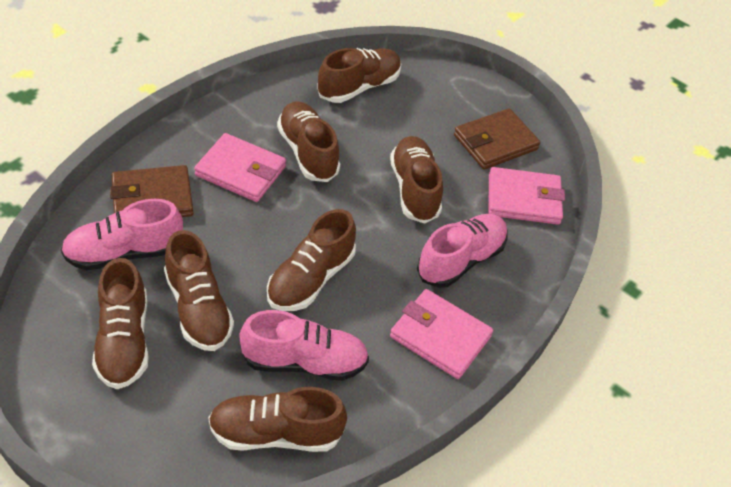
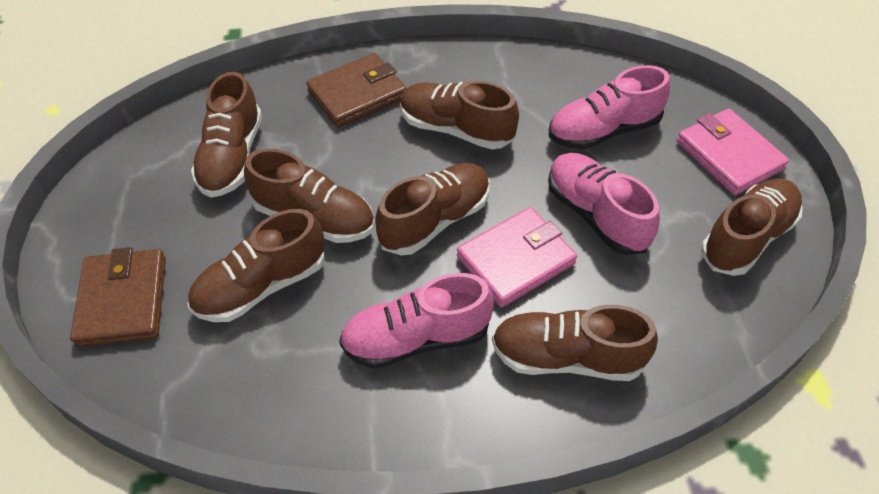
pink wallet: [194,133,286,202] [390,289,493,379] [488,167,565,225] = 3 -> [457,207,577,307] [677,109,789,195] = 2

